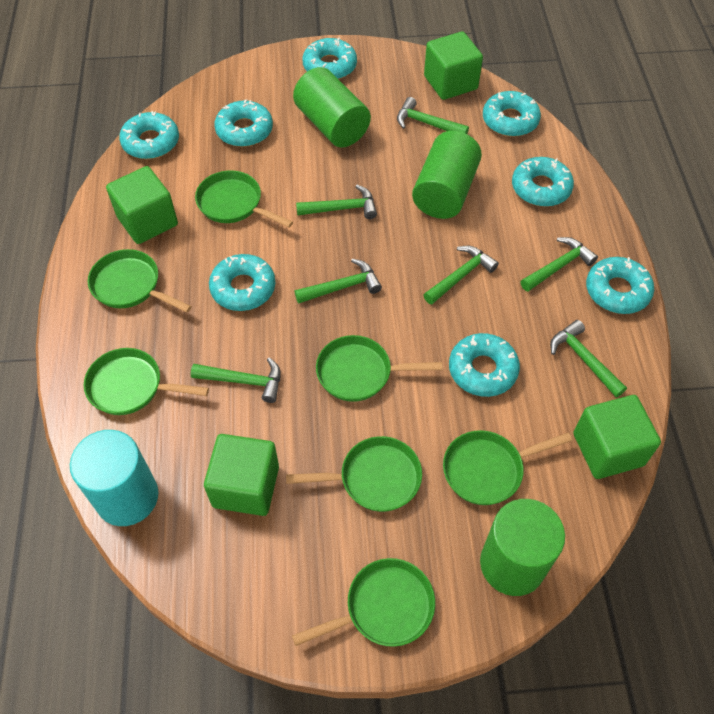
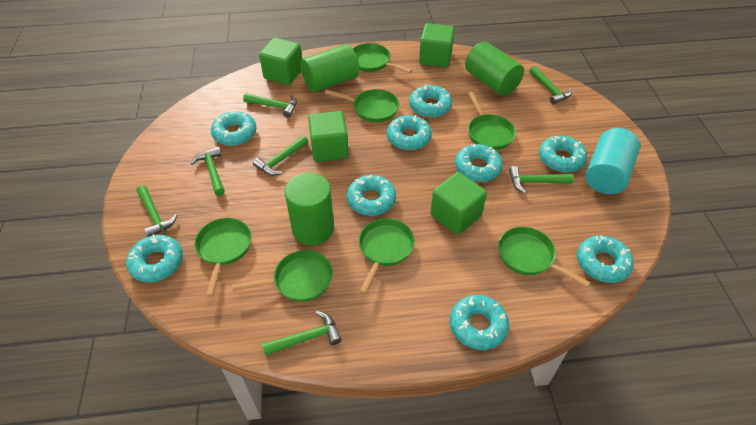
turquoise donut: [119,111,179,159] [209,254,276,311] [214,99,273,147] [302,37,357,79] [449,333,520,397] [483,91,541,137] [512,157,574,207] [586,257,654,314] = 8 -> [126,234,183,282] [211,111,257,146] [347,174,396,216] [387,115,432,150] [409,85,452,118] [450,295,509,350] [455,144,503,182] [539,136,587,173] [577,235,634,283] = 9

